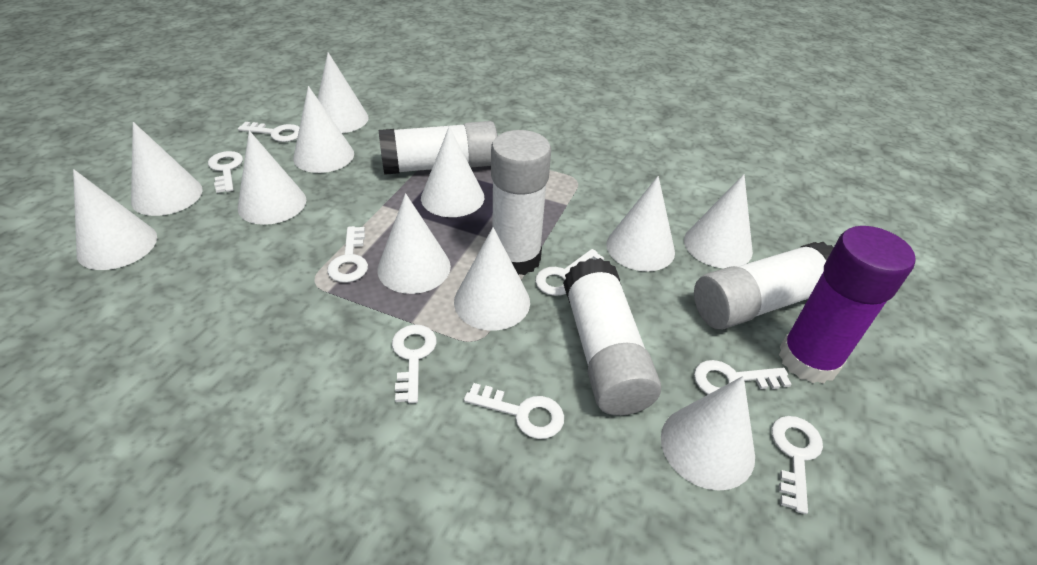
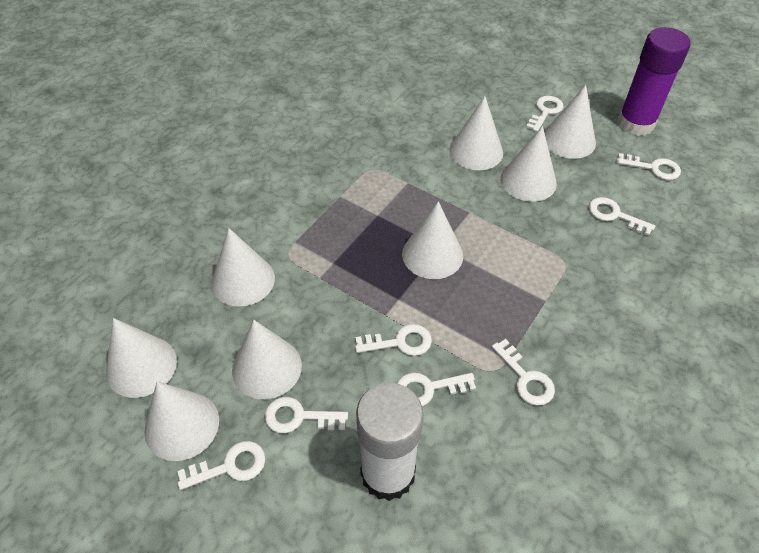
white cone: [73,169,157,270] [131,122,203,216] [238,130,306,225] [293,86,354,173] [318,52,368,133] [377,193,451,294] [421,126,484,217] [454,227,530,331] [606,176,675,272] [661,376,755,491] [684,174,753,268] = 11 -> [106,318,177,398] [144,381,219,461] [211,228,275,307] [232,320,302,399] [402,201,463,279] [449,96,503,170] [500,126,557,202] [544,85,596,159] = 8
white glue stick: [379,121,498,175] [491,130,551,275] [563,258,661,416] [694,242,833,329] = 4 -> [356,383,423,501] = 1

